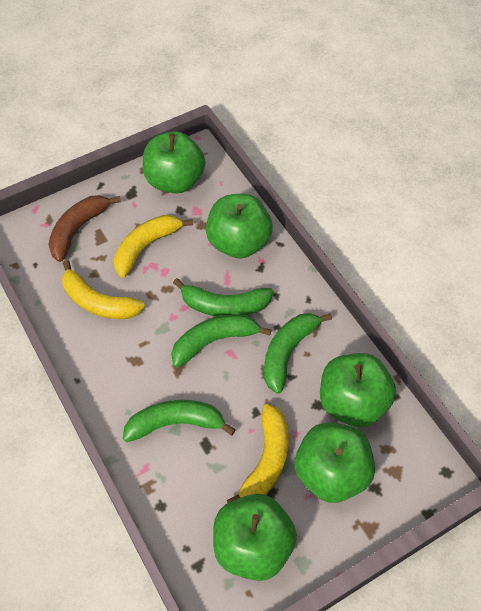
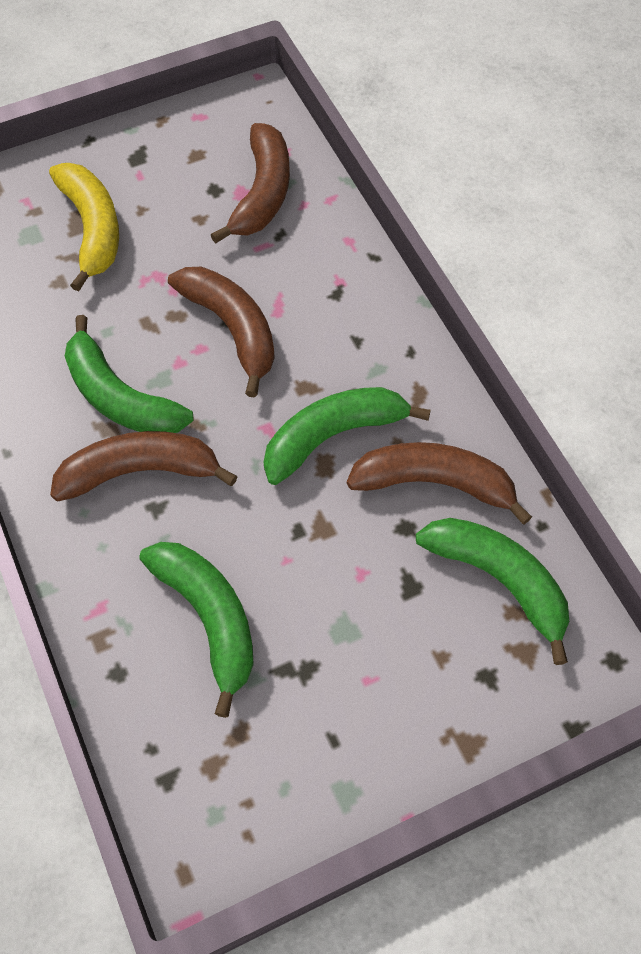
brown banana: [48,195,121,262] = 1 -> [50,431,238,501] [168,267,275,397] [211,123,290,243] [347,442,532,525] = 4
green apple: [143,131,206,193] [206,194,273,258] [213,494,297,581] [295,423,375,503] [320,353,396,427] = 5 -> none = 0
yellow banana: [62,260,145,319] [114,215,193,278] [227,404,289,503] = 3 -> [49,163,119,292] = 1

